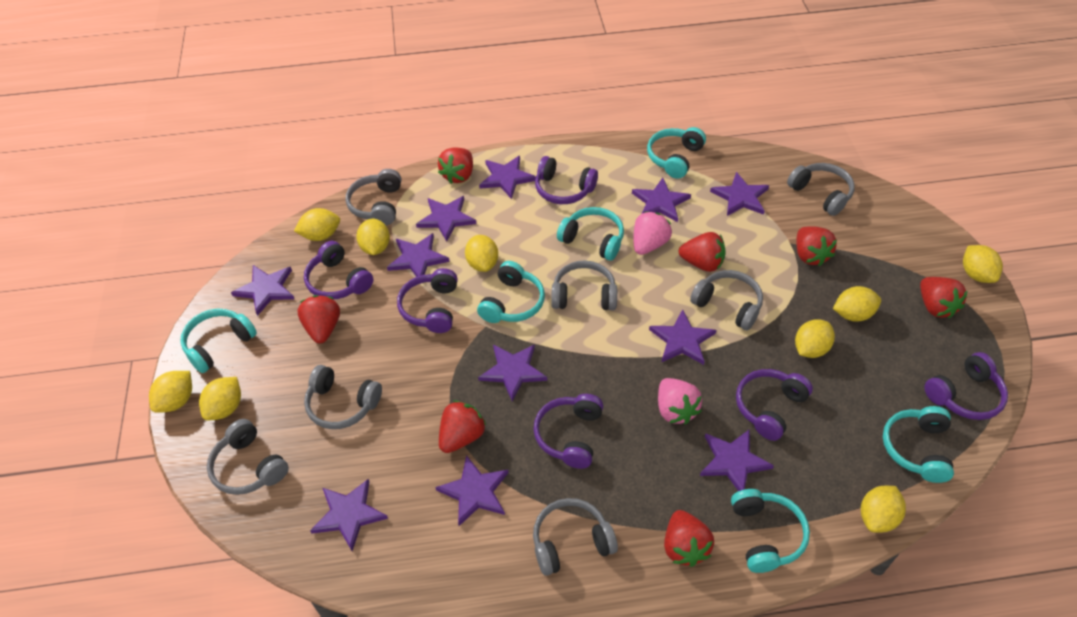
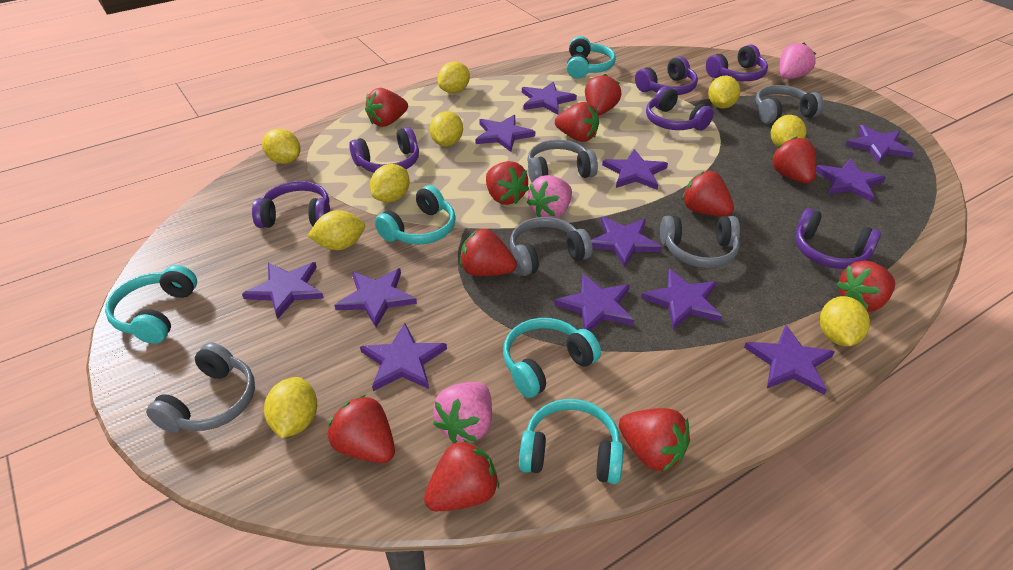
grey headphones: [207,419,289,495] [304,365,382,429] [346,169,401,225] [533,498,618,576] [551,260,617,310] [690,270,763,330] [787,163,855,216] = 7 -> [146,342,255,433] [510,217,593,276] [527,139,598,183] [660,216,740,268] [755,85,824,124] = 5
pink strawberry: [634,211,672,255] [658,378,702,424] = 2 -> [433,382,492,443] [527,175,572,218] [780,43,816,79] = 3
purple star: [231,265,294,316] [310,479,388,551] [387,233,450,277] [416,196,476,242] [435,455,509,526] [478,344,547,401] [479,156,536,199] [632,178,691,222] [649,309,716,365] [700,429,774,491] [710,172,769,216] = 11 -> [242,262,323,320] [335,268,417,327] [360,323,447,391] [475,115,535,152] [522,82,577,114] [554,274,634,331] [591,216,662,267] [602,149,668,190] [641,269,722,329] [744,325,835,395] [816,159,886,202] [845,125,914,164] = 12
red strawberry: [298,295,340,344] [438,147,473,184] [439,400,486,453] [664,510,714,567] [679,232,726,272] [796,226,837,266] [920,277,968,318] = 7 -> [328,394,395,463] [365,88,408,127] [424,439,499,511] [460,229,517,276] [486,161,529,205] [555,102,599,142] [585,74,622,115] [619,408,690,472] [682,171,734,216] [771,137,816,184] [836,261,895,312] = 11
turquoise headphones: [180,309,257,373] [477,261,545,323] [557,207,624,261] [647,127,706,179] [731,489,810,573] [883,406,954,483] = 6 -> [105,265,197,344] [375,185,456,244] [503,318,601,398] [519,399,623,484] [567,36,616,79] = 5

